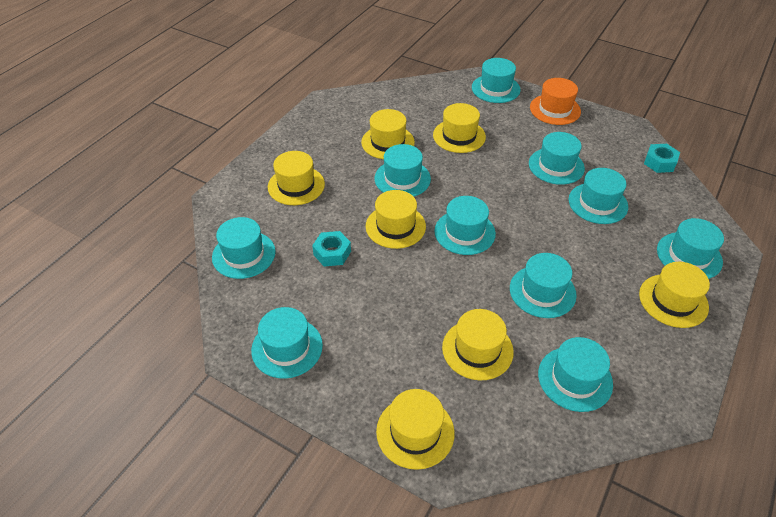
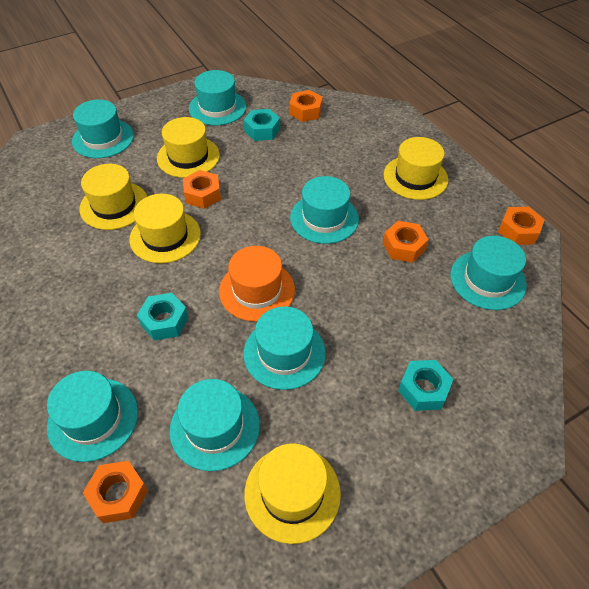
orange nut: none = 0 -> [83,461,148,523] [183,170,221,209] [289,90,323,122] [383,221,429,263] [498,207,545,245] = 5
turquoise hat: [212,217,276,279] [251,307,323,379] [375,144,431,197] [434,196,496,255] [472,58,521,103] [510,253,577,318] [529,132,585,185] [538,337,613,412] [568,168,628,224] [657,218,724,279] = 10 -> [47,371,138,462] [72,99,134,158] [170,379,260,471] [189,70,246,125] [244,306,326,390] [290,176,359,244] [450,236,527,310] = 7
turquoise nut: [312,231,351,267] [644,144,680,173] = 2 -> [137,293,189,341] [244,109,280,141] [398,360,453,411] = 3
yellow hat: [268,151,325,205] [361,109,415,159] [366,190,426,249] [376,389,455,470] [433,103,486,153] [442,309,514,380] [639,262,710,328] = 7 -> [80,164,147,230] [129,194,201,263] [157,117,220,178] [244,443,341,544] [383,137,448,200] = 5

